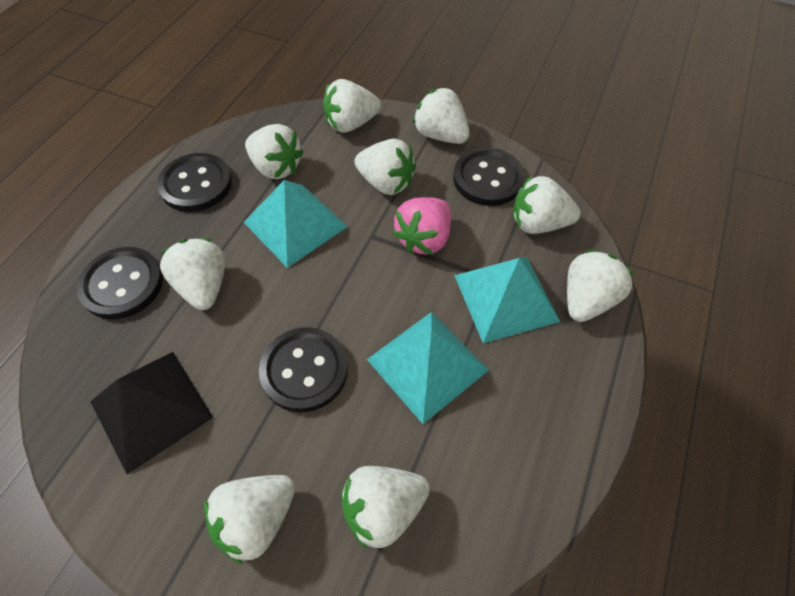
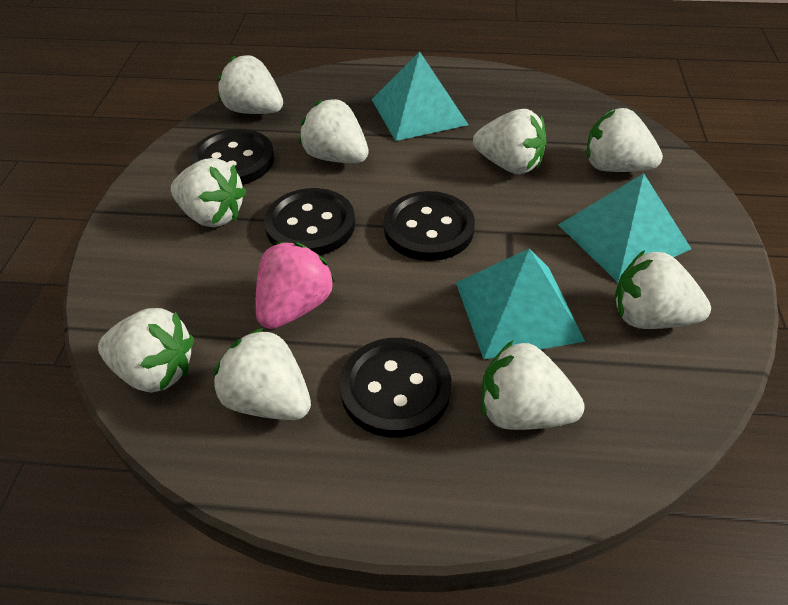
black pyramid: [90,352,214,474] = 1 -> none = 0

